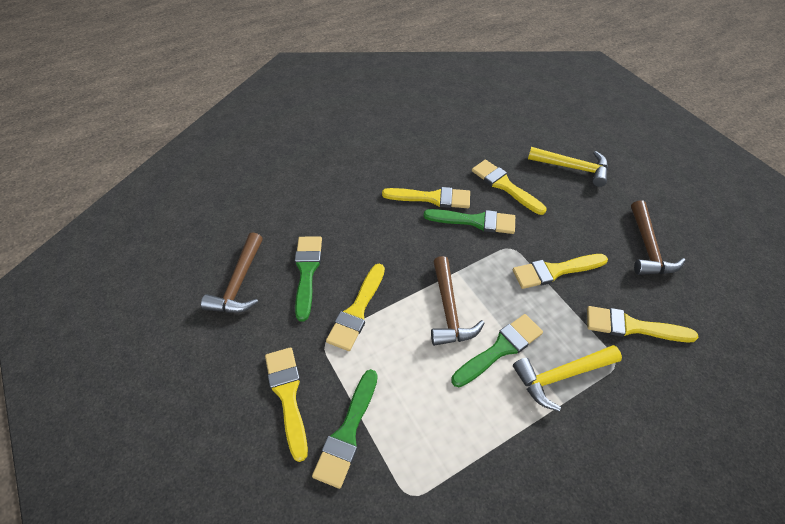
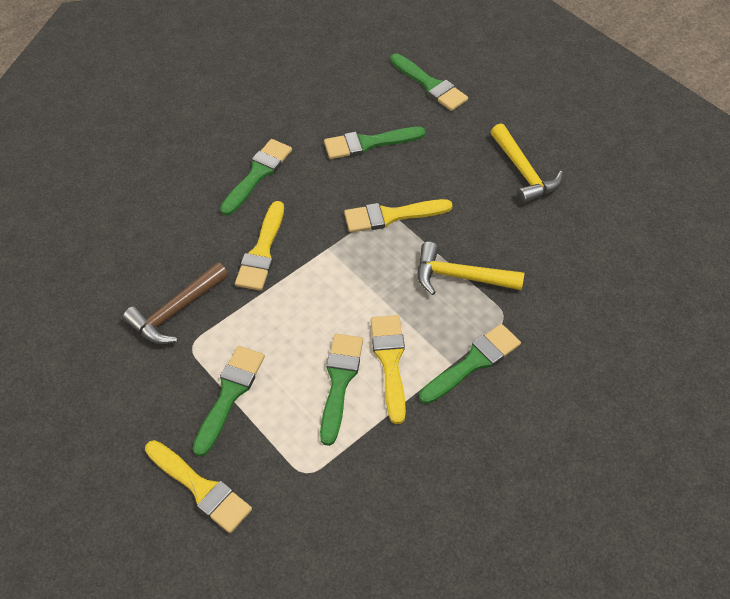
brown hammer: [201,232,263,313] [431,256,485,346] [631,200,686,275] = 3 -> [123,262,228,344] = 1
green brush: [295,236,322,321] [312,369,378,489] [423,209,515,234] [451,314,543,387] = 4 -> [193,346,265,457] [220,139,292,216] [320,334,363,446] [324,127,426,159] [390,54,468,111] [419,324,521,404] = 6
yellow brush: [265,347,308,462] [326,264,385,351] [382,187,470,208] [472,160,547,215] [513,254,608,289] [587,306,699,343] = 6 -> [145,440,252,533] [235,201,284,291] [344,199,453,232] [371,315,406,424] = 4

